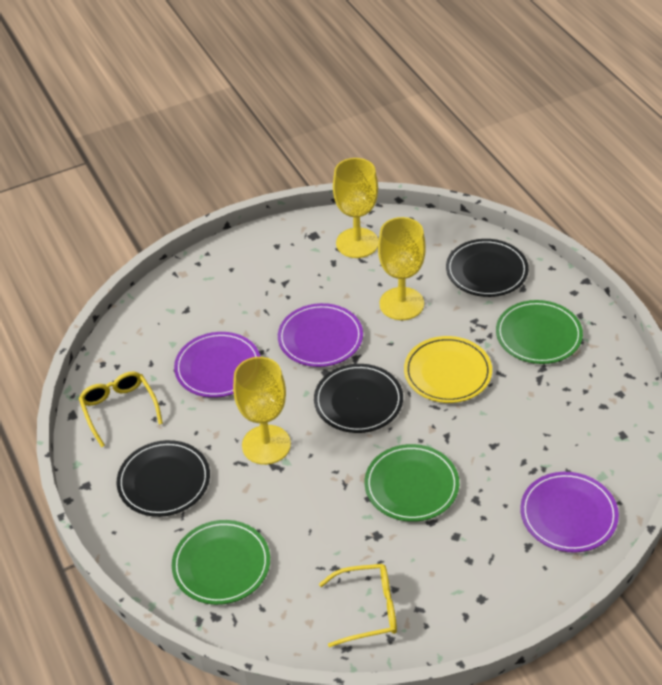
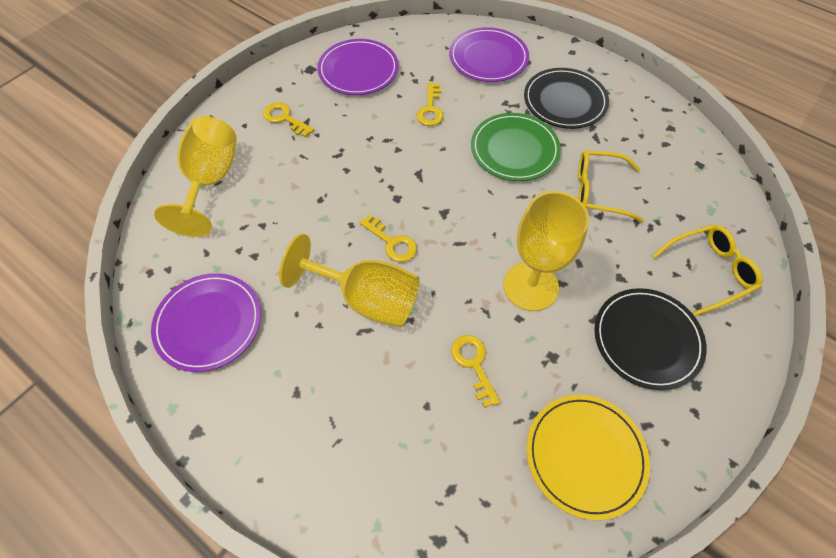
black plate: [117,440,210,517] [314,364,403,433] [446,239,529,297] = 3 -> [524,68,609,129] [594,288,707,390] = 2
green plate: [172,520,270,605] [365,444,459,522] [496,300,583,364] = 3 -> [471,113,561,181] = 1
yellow key: none = 0 -> [263,102,314,137] [360,215,417,262] [417,83,443,126] [451,335,500,408] = 4

